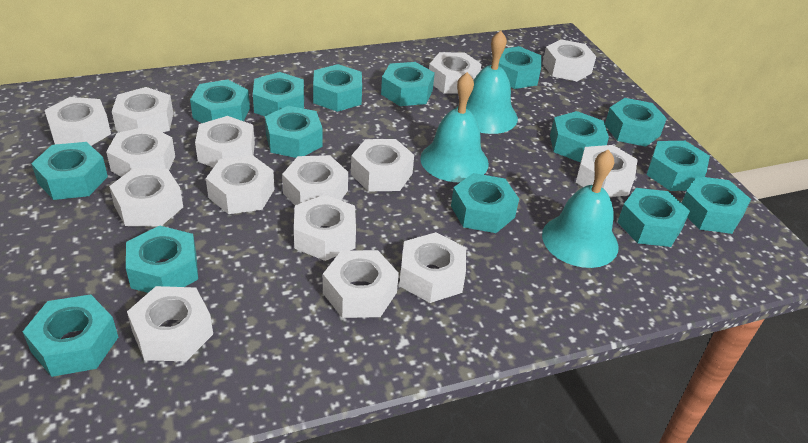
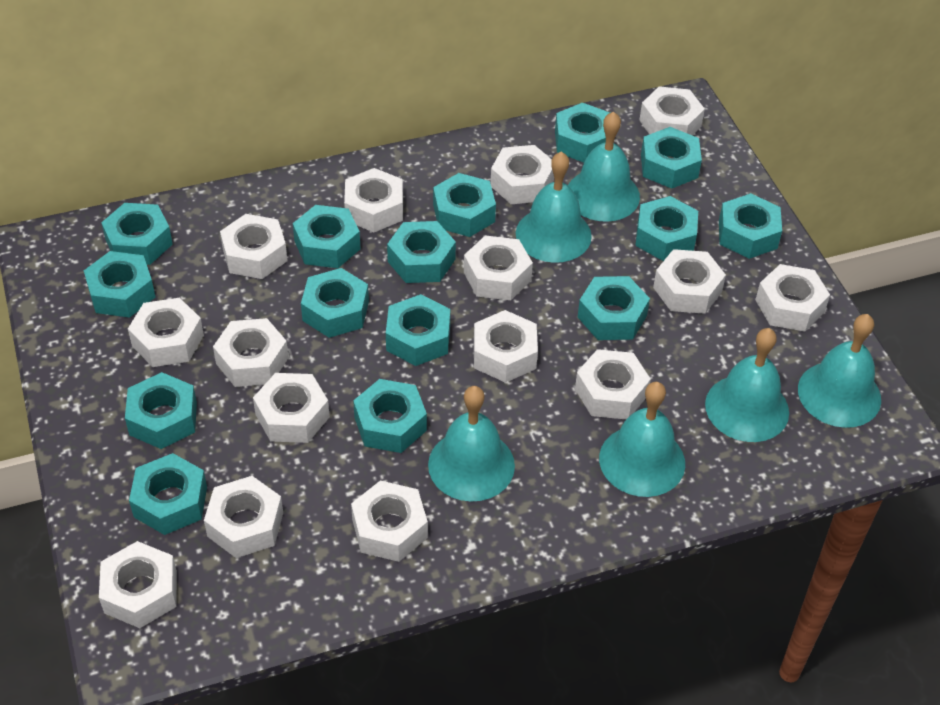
turquoise bell: [420,72,489,182] [457,31,518,134] [542,149,618,268] = 3 -> [428,386,515,501] [516,151,592,263] [568,112,640,222] [599,382,685,497] [705,328,789,442] [798,314,881,428] = 6

